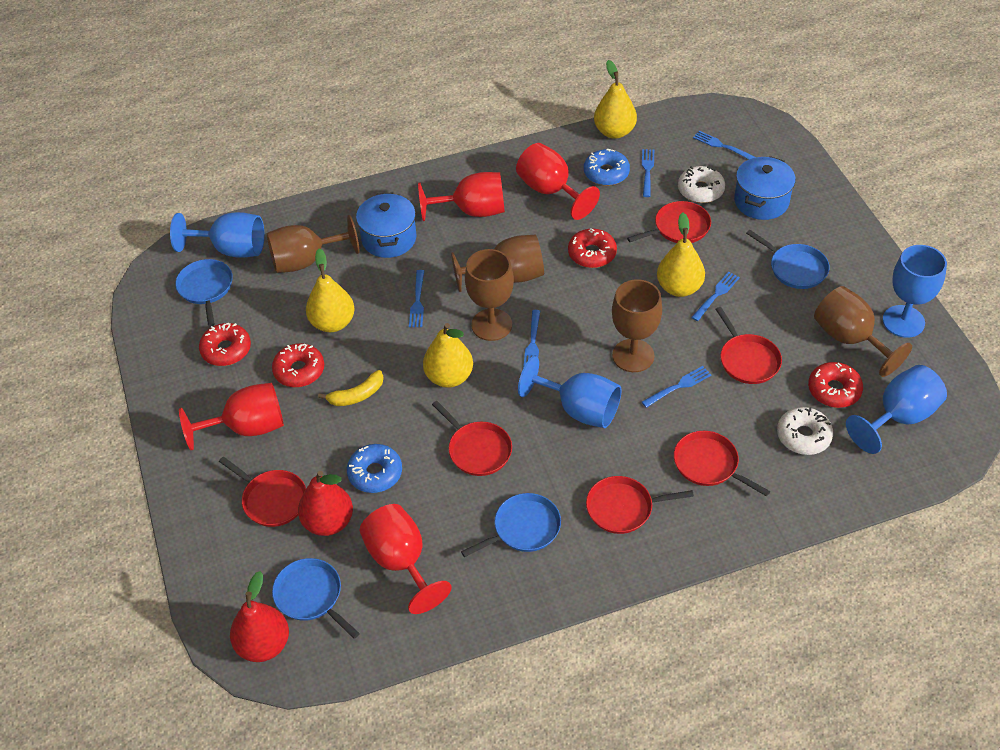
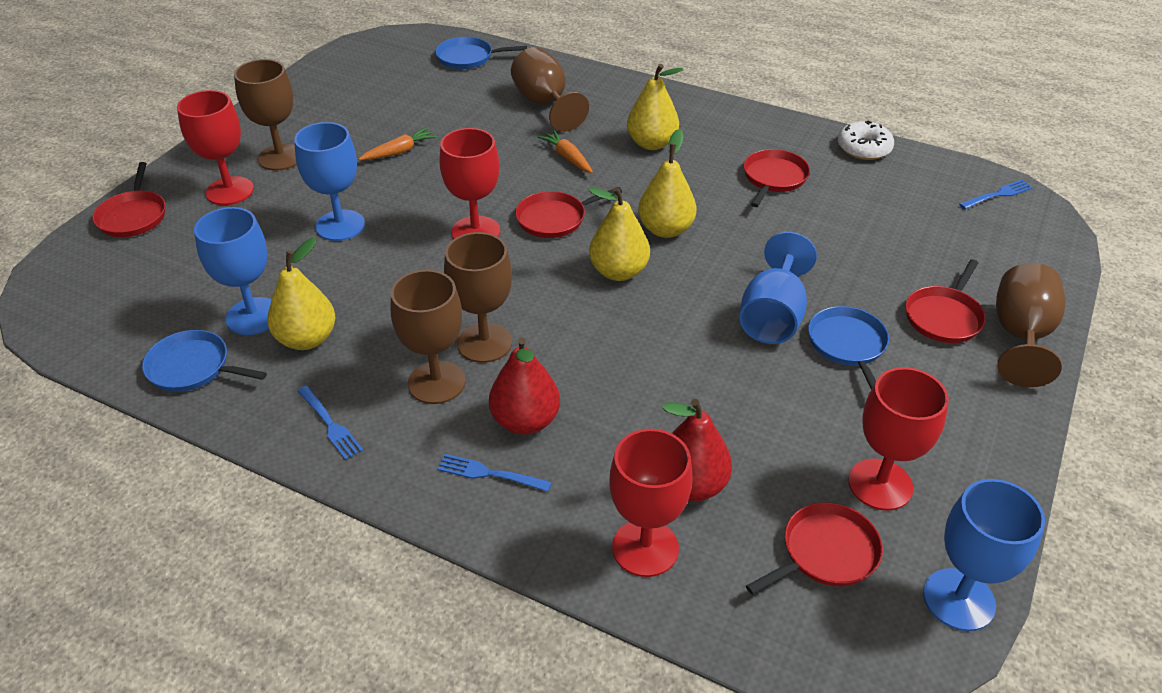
blue donut: [347,444,402,493] [584,149,630,186] = 2 -> none = 0
blue fork: [409,270,424,327] [523,310,540,368] [642,149,654,197] [642,366,711,408] [691,271,740,321] [693,131,756,159] = 6 -> [298,386,363,460] [438,454,552,492] [959,180,1033,209] = 3
blue pan: [175,259,233,326] [272,558,360,639] [461,493,561,557] [746,230,830,289] = 4 -> [142,330,267,392] [435,37,527,69] [808,306,889,389] = 3
blue pot: [356,192,416,258] [734,156,796,220] = 2 -> none = 0
orange carrot: none = 0 -> [358,127,437,160] [537,130,593,173] = 2
red donut: [199,323,251,366] [272,343,324,387] [568,228,617,268] [808,362,863,408] = 4 -> none = 0
red pan: [219,457,306,527] [432,401,512,476] [586,476,694,534] [627,201,711,243] [674,431,770,497] [715,307,782,384] = 6 -> [92,162,166,237] [515,187,622,238] [744,149,810,207] [746,502,883,595] [905,259,986,343] = 5
white donut: [678,166,725,203] [777,407,833,455] = 2 -> [838,120,894,160] = 1
yellow banana: [318,370,384,406] = 1 -> none = 0

